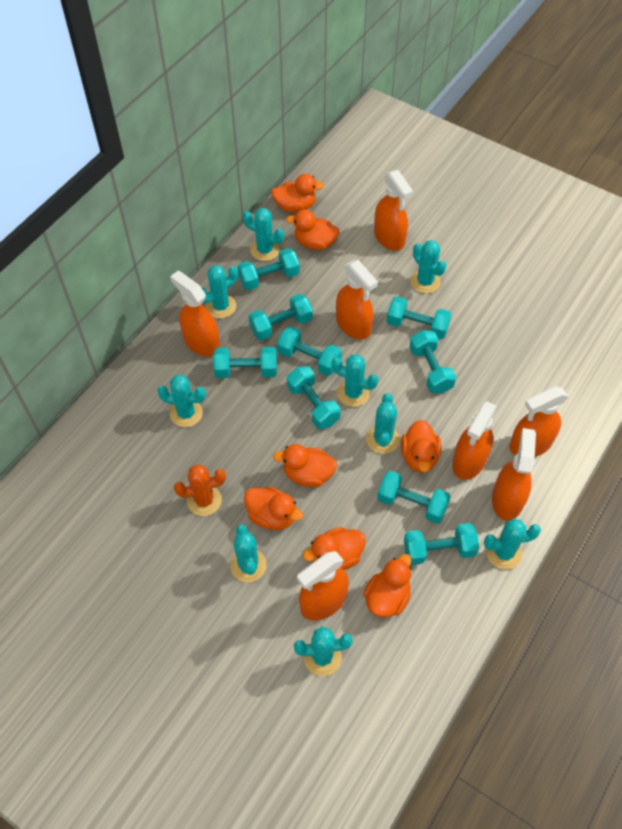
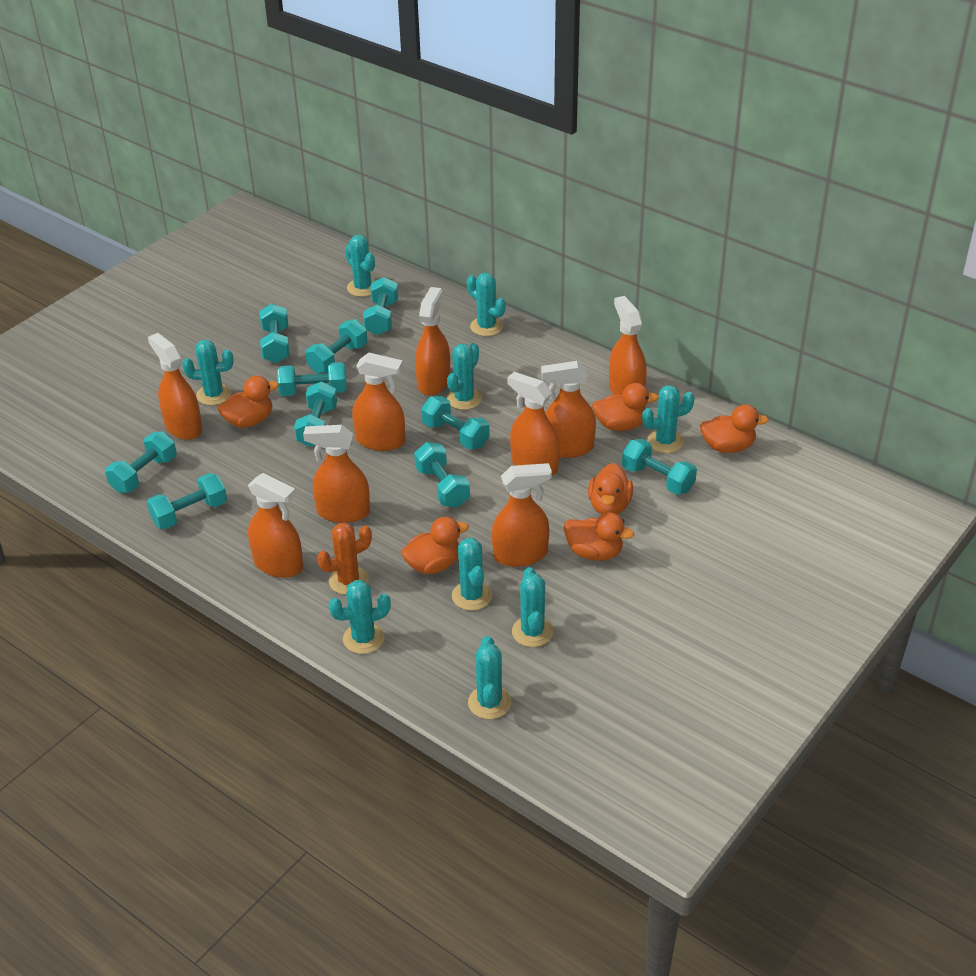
orange duck: [244,487,303,530] [271,174,324,213] [273,444,337,487] [286,209,340,250] [303,527,366,570] [363,554,411,618] [401,420,441,473] = 7 -> [218,376,279,428] [401,517,469,574] [564,513,634,561] [588,463,633,515] [592,383,659,431] [700,404,769,453] = 6
orange spray bottle: [170,271,220,356] [297,551,349,621] [336,260,378,340] [374,170,413,251] [452,401,497,480] [492,428,536,521] [509,386,568,457] = 7 -> [148,333,202,440] [248,473,303,578] [303,425,370,523] [352,353,405,451] [415,287,450,396] [492,463,552,567] [507,372,560,476] [541,361,596,458] [609,296,647,395] = 9
turquoise dumbbell: [213,347,277,378] [237,248,300,290] [249,294,313,340] [277,326,342,376] [287,366,340,429] [377,471,451,524] [386,296,452,339] [404,523,479,565] [409,330,456,393] = 9 -> [105,431,177,493] [147,473,227,529] [260,303,290,363] [277,362,347,396] [294,381,337,447] [306,319,367,374] [363,277,398,335] [414,442,470,507] [421,396,490,450] [622,439,697,495] = 10

